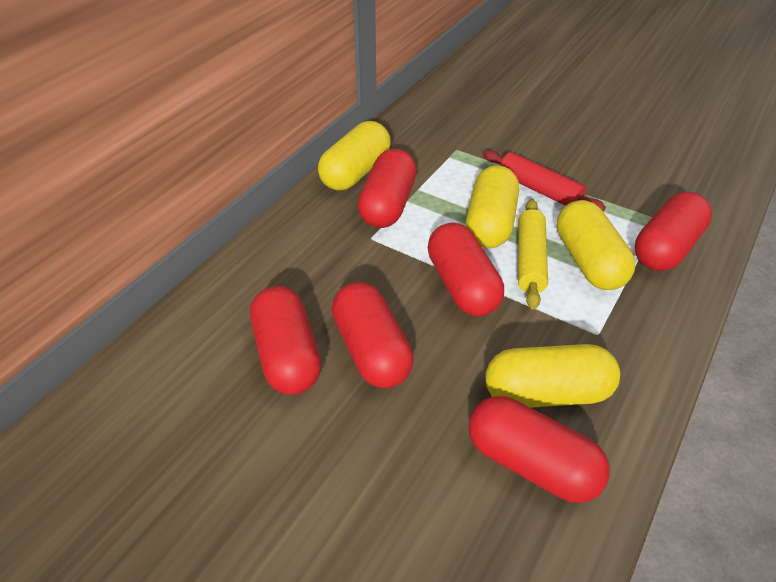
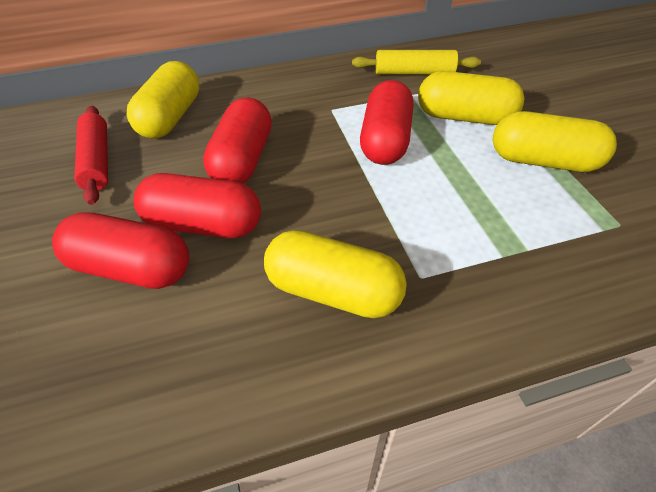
red capsule: [250,286,321,395] [331,282,414,388] [358,149,417,228] [428,222,504,316] [469,396,610,503] [635,192,712,271] = 6 -> [52,213,189,289] [134,173,261,238] [203,97,272,183] [360,80,413,165] = 4

